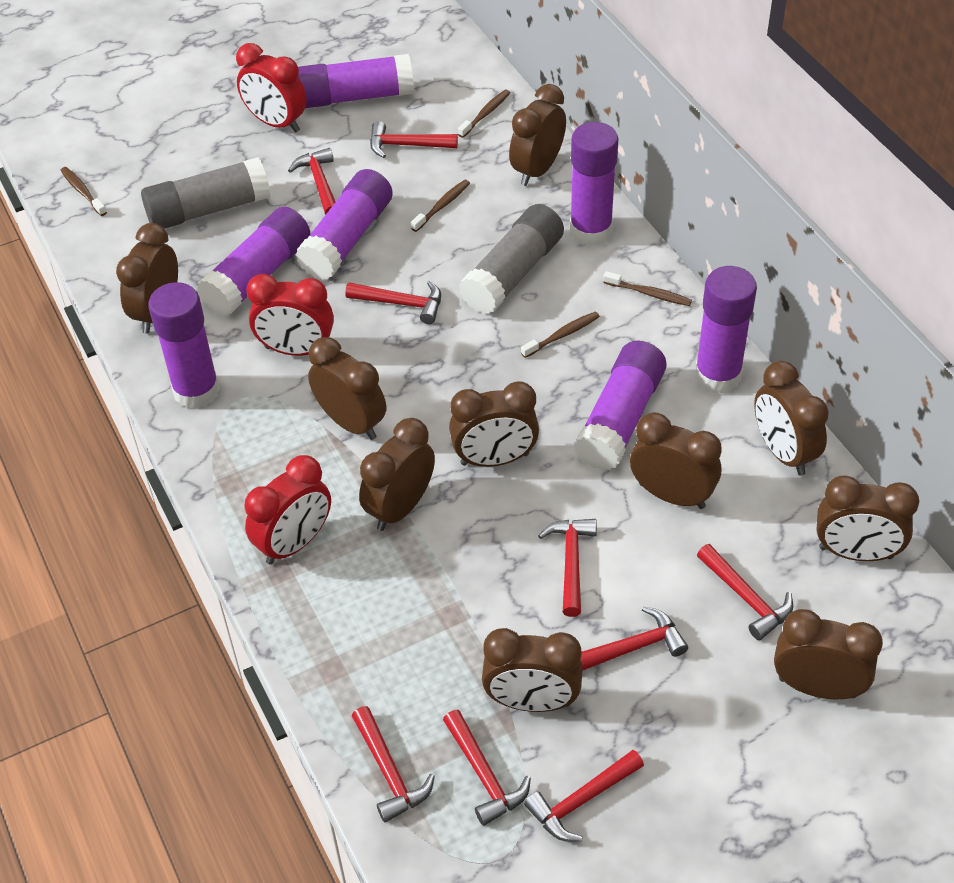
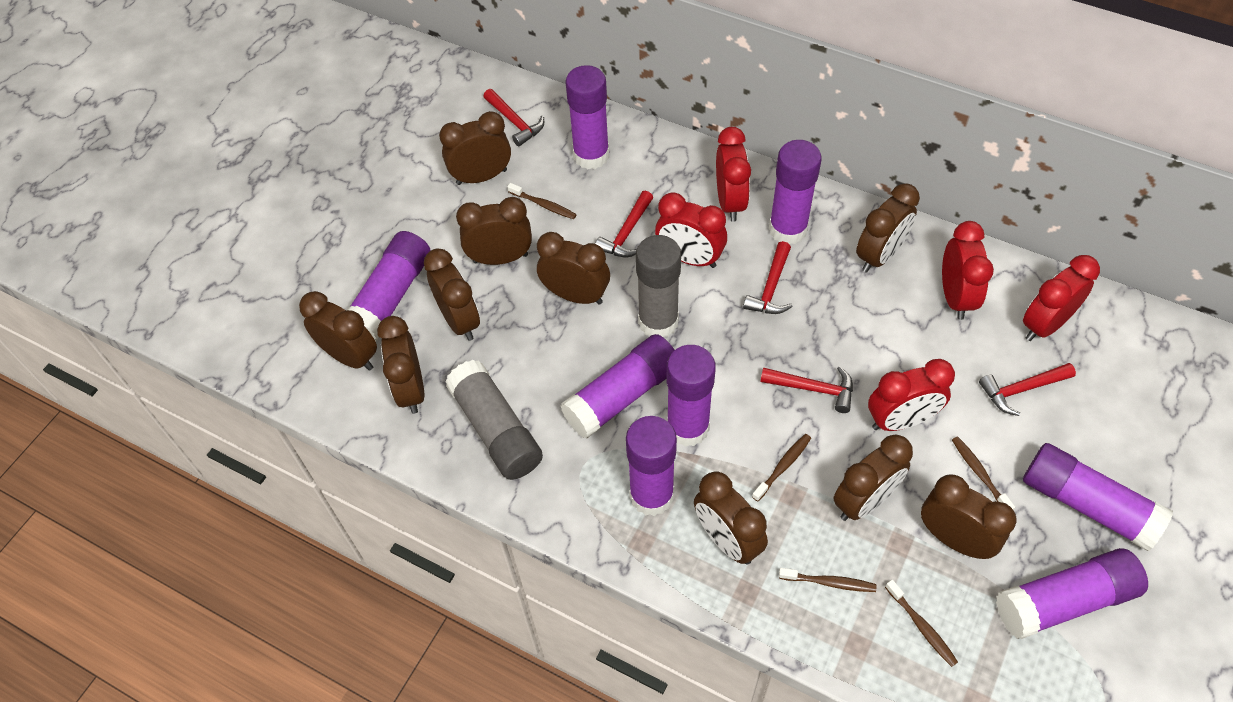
purple glue stick: [148,282,220,409] [197,207,311,316] [295,169,393,280] [298,54,414,108] [570,122,619,246] [574,341,667,470] [695,266,757,394] = 7 -> [346,231,431,341] [560,334,675,439] [566,65,609,169] [626,416,677,516] [667,345,716,447] [769,140,822,244] [996,548,1148,639] [1023,443,1173,551] = 8
red clock: [236,43,307,132] [244,455,331,565] [246,274,334,356] = 3 -> [655,192,727,268] [716,127,751,222] [868,359,955,431] [942,221,994,320] [1023,255,1100,341] = 5
red hammer: [288,148,336,215] [345,280,441,324] [352,706,435,823] [370,121,458,158] [443,710,531,826] [524,750,644,842] [538,519,597,617] [581,606,688,671] [697,544,793,640] = 9 -> [483,89,544,147] [595,190,653,257] [743,241,793,314] [760,366,853,413] [979,363,1076,416] = 5

